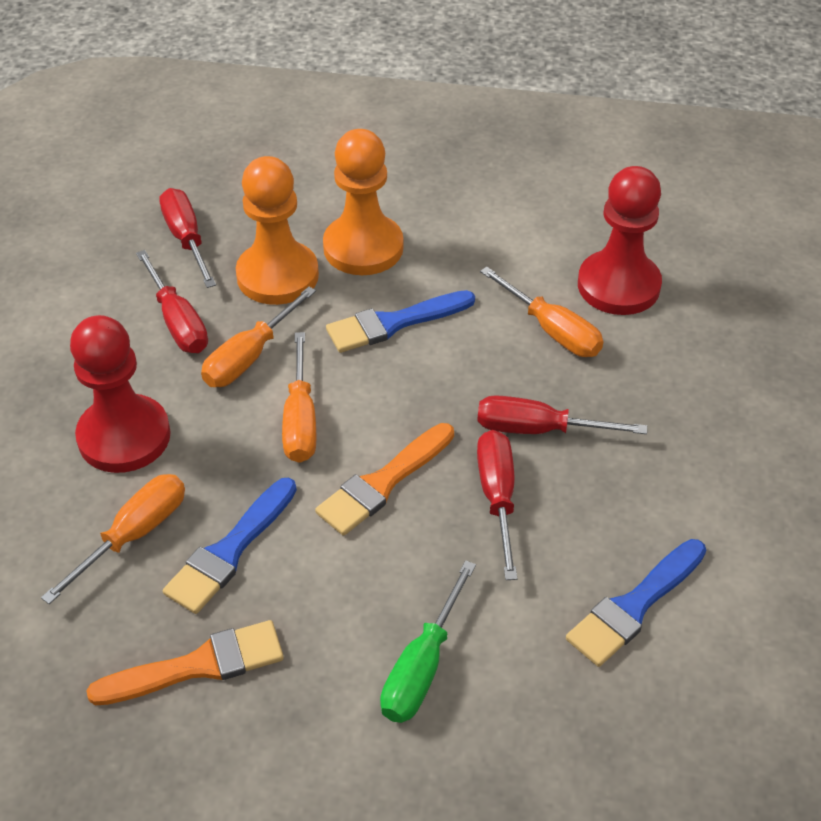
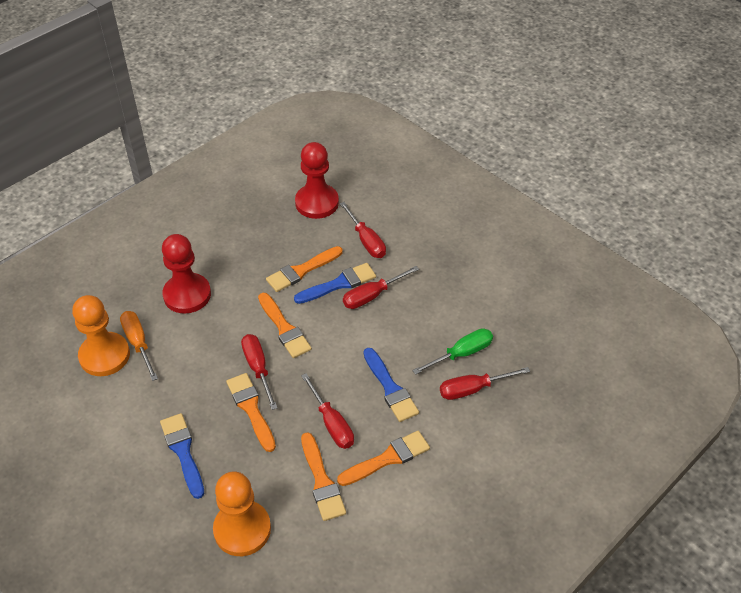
orange brush: [86,620,284,705] [315,423,454,536] = 2 -> [226,373,276,452] [258,293,312,358] [266,246,343,292] [301,432,346,521] [337,431,430,486] = 5
orange screwdriver: [41,474,185,604] [201,286,316,387] [282,332,316,463] [480,267,603,357] = 4 -> [120,311,158,381] = 1
red screwdriver: [136,250,208,353] [159,188,216,288] [477,395,647,434] [477,430,517,580] = 4 -> [241,334,278,410] [301,373,354,449] [340,202,386,258] [343,266,419,309] [440,367,530,400] = 5

